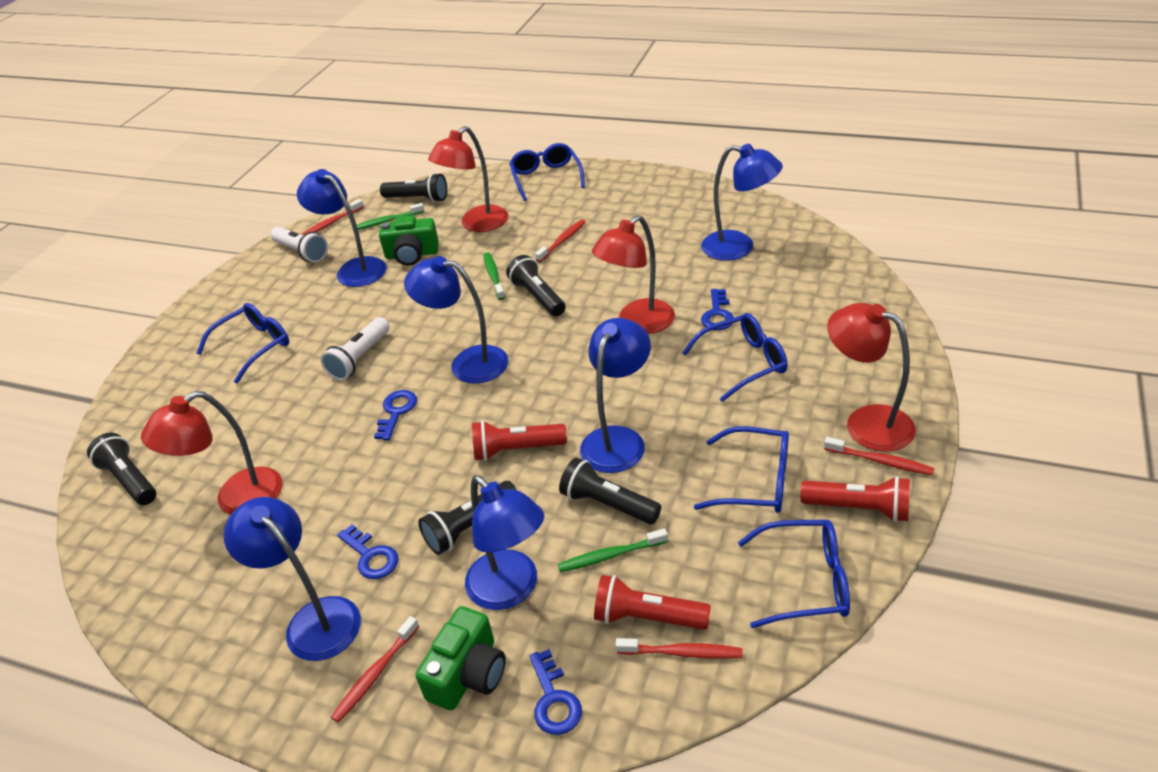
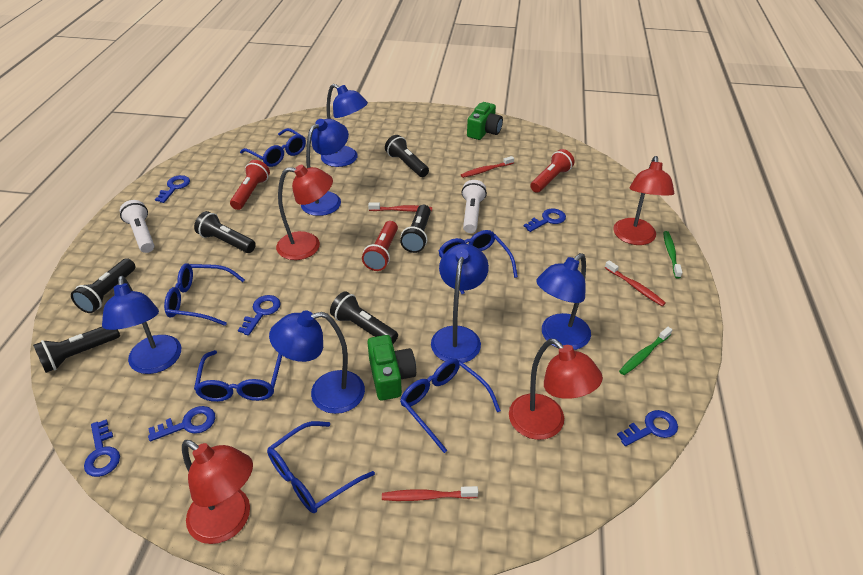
black flashlight: [87,433,156,505] [380,173,447,202] [418,481,516,555] [506,255,566,316] [559,458,661,524] = 5 -> [33,327,120,373] [71,258,136,313] [194,211,256,253] [330,291,398,344] [385,135,429,177] [400,205,431,253] = 6
blue glasses: [196,303,289,384] [509,143,585,201] [682,313,788,402] [694,426,789,513] [738,520,850,628] = 5 -> [164,263,245,326] [194,350,282,402] [240,128,306,167] [267,421,375,513] [400,358,501,453] [438,230,518,294] = 6
blue key: [337,524,398,579] [374,390,417,440] [530,649,582,735] [701,289,734,330] = 4 -> [84,419,120,477] [148,406,215,442] [155,175,190,203] [238,295,281,336] [524,209,566,232] [617,410,678,446] = 6
green toothbrush: [357,203,424,230] [484,252,505,300] [558,528,668,572] = 3 -> [619,327,673,375] [663,231,683,278] = 2
red toothbrush: [301,199,364,235] [331,616,419,723] [535,219,586,262] [615,638,742,659] [824,437,935,475] = 5 -> [368,202,432,212] [382,486,478,501] [461,156,514,178] [605,260,666,306] = 4

